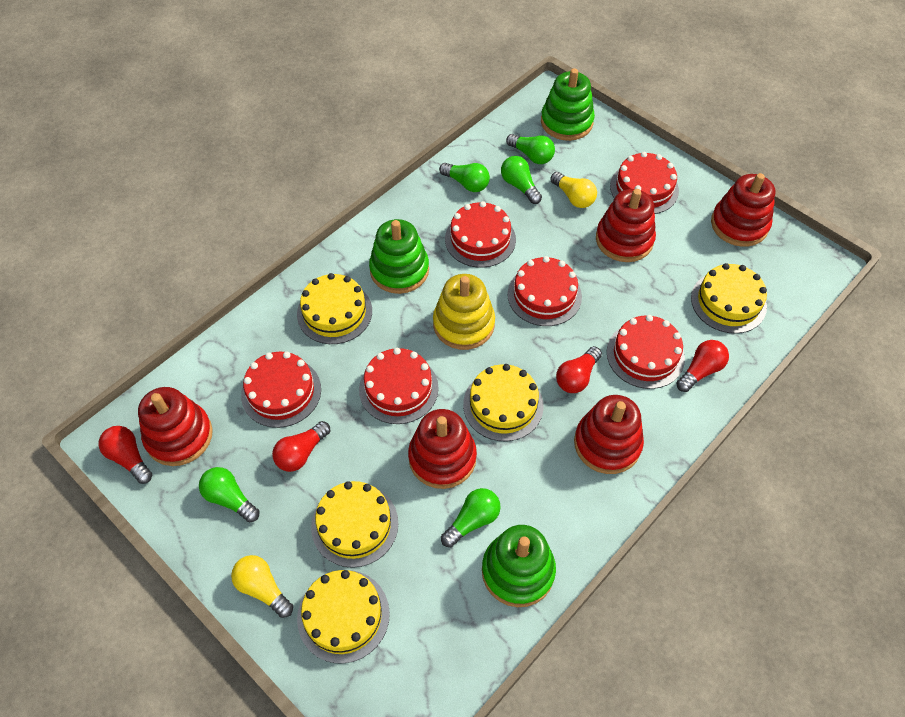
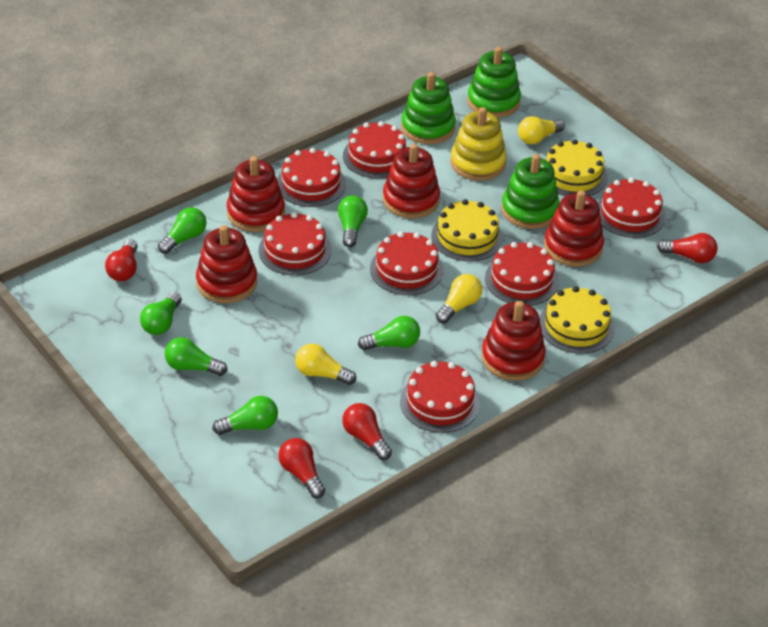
green light bulb: [199,467,259,523] [439,163,490,192] [441,488,500,547] [501,156,542,204] [506,134,555,164] = 5 -> [140,292,182,335] [158,207,207,254] [165,337,227,376] [212,396,278,435] [338,196,368,247] [358,316,420,351] = 6
red cake: [241,351,321,428] [359,348,439,424] [445,201,516,268] [507,256,582,326] [607,315,685,389] [610,152,679,214] = 6 -> [259,212,331,275] [277,148,346,207] [343,121,407,179] [370,232,444,295] [400,361,480,433] [485,242,559,306] [597,178,666,238] = 7
yellow cake: [297,273,372,344] [297,570,390,664] [311,481,399,568] [463,364,544,441] [691,263,767,334] = 5 -> [431,199,503,261] [539,286,615,354] [546,139,607,196] = 3
yellow light bulb: [231,555,293,618] [550,172,597,208] = 2 -> [295,343,356,385] [436,274,482,323] [518,116,565,144] = 3

